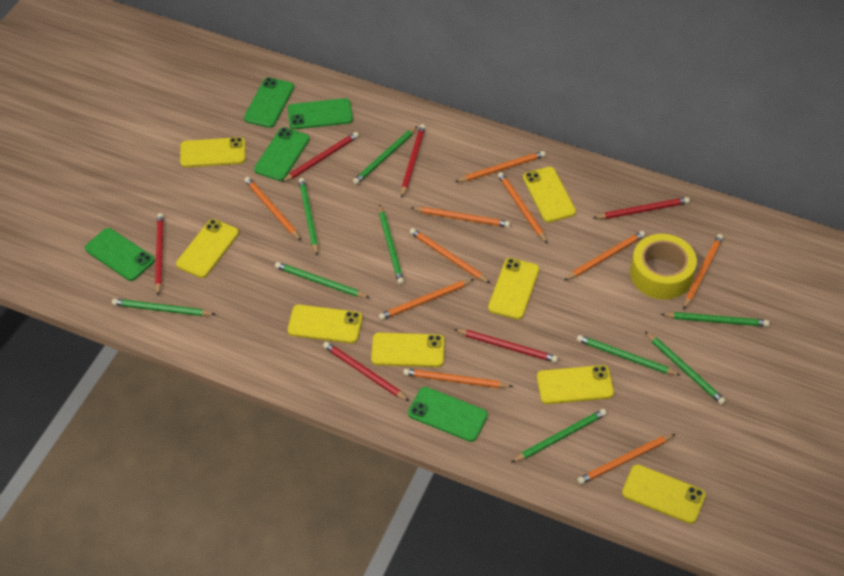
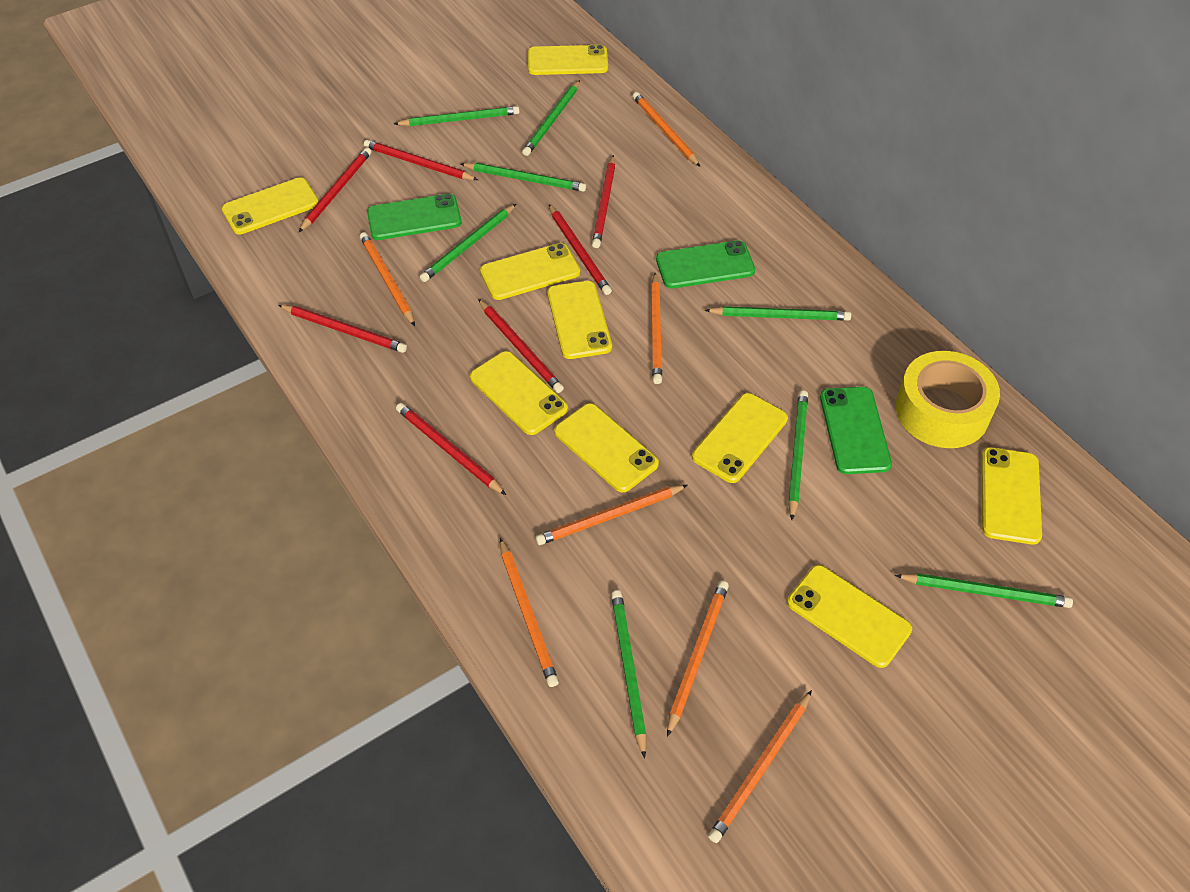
green pencil: [112,299,216,316] [275,262,370,298] [299,178,318,255] [353,126,418,185] [379,204,404,284] [511,409,607,463] [577,335,681,376] [645,332,726,405] [661,312,769,327] = 9 -> [394,106,520,126] [420,204,516,282] [461,163,586,192] [522,80,580,156] [611,590,647,759] [704,306,851,320] [788,390,808,520] [895,573,1073,608] = 8
green phone: [85,228,155,281] [244,77,294,128] [254,127,310,181] [288,98,353,129] [408,387,488,442] = 5 -> [367,194,461,240] [656,240,755,289] [820,387,892,474] = 3
orange pencil: [244,177,301,241] [379,279,474,320] [403,368,513,388] [409,228,490,283] [411,207,510,227] [455,151,545,182] [498,172,547,243] [564,231,645,281] [577,434,675,484] [683,234,723,310] = 10 -> [360,232,415,326] [500,538,559,687] [535,485,688,545] [633,92,700,167] [651,273,662,384] [667,581,729,737] [708,690,812,843] = 7
red pencil: [155,213,164,295] [281,132,359,182] [323,342,409,401] [401,124,426,198] [454,329,558,363] [594,197,690,219] = 6 -> [278,305,407,353] [299,147,372,232] [364,140,478,180] [396,403,506,495] [478,299,564,393] [549,204,612,295] [592,155,615,248] = 7
yellow phone: [176,219,239,278] [180,137,246,167] [288,305,362,343] [371,333,445,367] [488,258,539,319] [523,167,576,222] [537,365,614,404] [622,464,706,524] = 8 -> [222,177,319,235] [470,351,568,435] [480,243,580,300] [528,44,608,75] [547,281,612,359] [554,403,659,493] [692,393,788,483] [787,565,912,668] [981,447,1042,545] = 9

